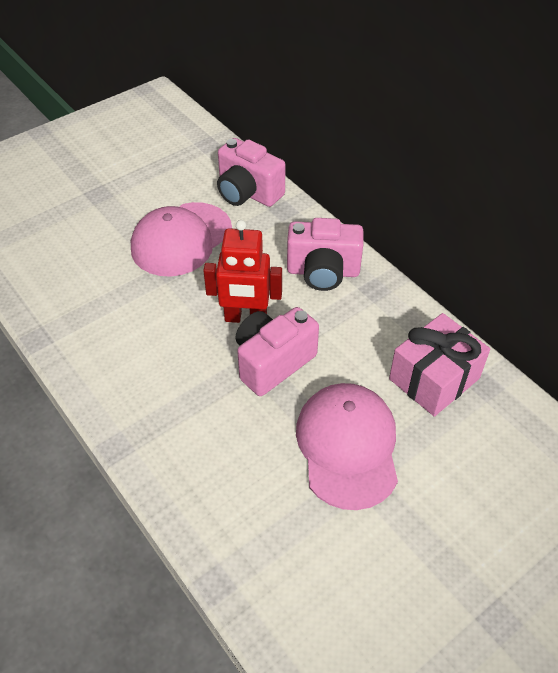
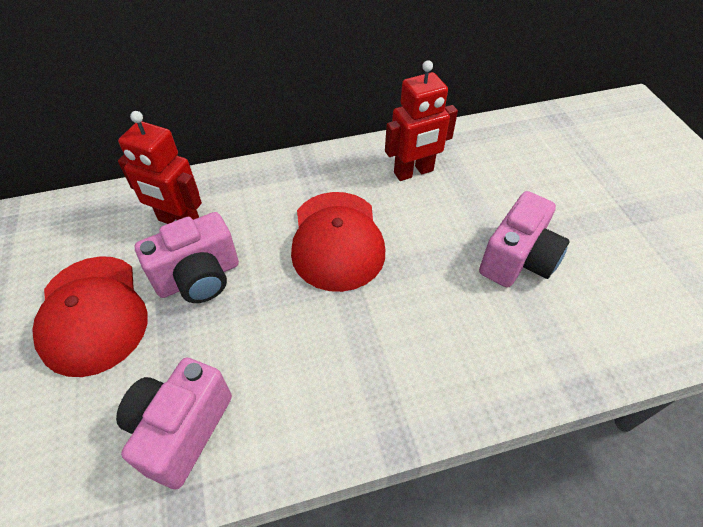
pink cap: [131,202,232,277] [296,383,398,510] = 2 -> none = 0
pink gift: [389,313,490,417] = 1 -> none = 0
red cap: none = 0 -> [32,256,148,377] [291,192,385,292] = 2
red robot: [203,220,282,323] = 1 -> [118,111,202,224] [385,60,458,181] = 2

